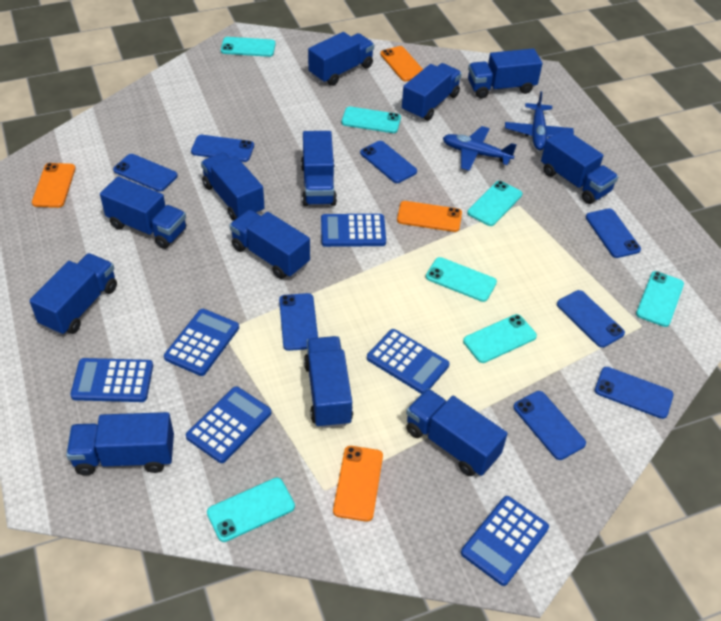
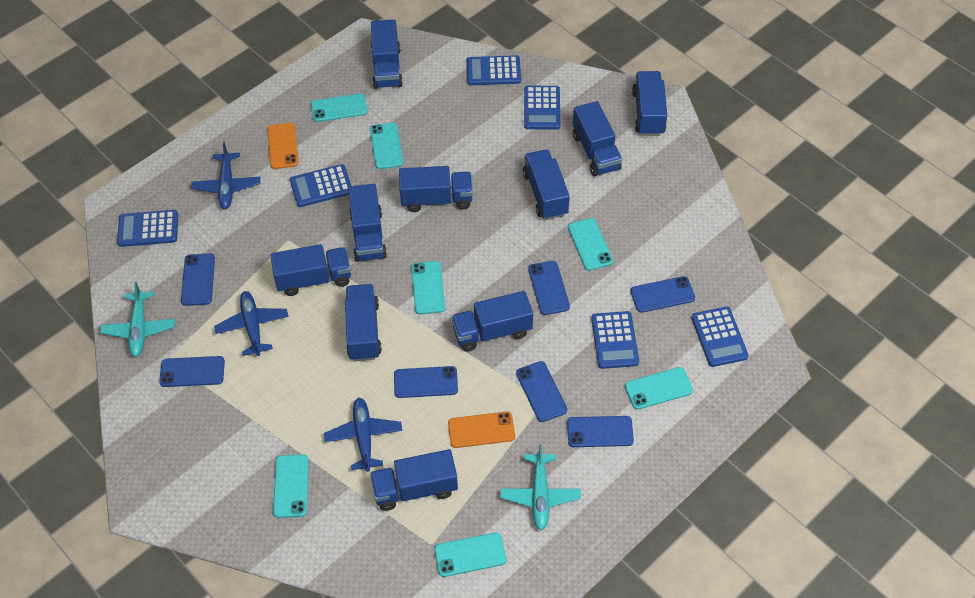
blue phone: [113,154,178,192] [191,135,254,162] [279,293,318,351] [360,141,417,183] [513,391,586,460] [557,290,625,348] [586,209,641,258] [595,367,674,419] = 8 -> [159,356,225,387] [181,253,215,306] [394,366,458,398] [516,361,567,422] [528,261,570,315] [567,416,634,447] [630,276,695,313] = 7
blue plane: [443,126,517,171] [505,91,574,150] = 2 -> [191,142,260,209] [214,291,289,356] [324,398,402,472] = 3
blue truck: [29,253,117,335] [66,412,174,476] [100,176,186,249] [201,152,265,221] [229,210,310,279] [301,131,337,206] [304,336,353,428] [308,32,374,86] [402,63,462,121] [406,389,507,476] [468,49,543,98] [541,129,618,204] = 12 -> [270,244,351,296] [345,284,382,361] [348,184,387,262] [370,449,458,511] [371,19,403,89] [399,166,473,212] [451,291,533,352] [523,149,570,220] [573,101,622,177] [632,71,667,136] = 10
orange phone: [32,163,76,208] [333,446,383,522] [380,46,423,82] [397,201,462,232] = 4 -> [267,123,299,169] [448,412,515,448] = 2
turquoise plane: none = 0 -> [100,282,175,357] [500,444,581,530] = 2

